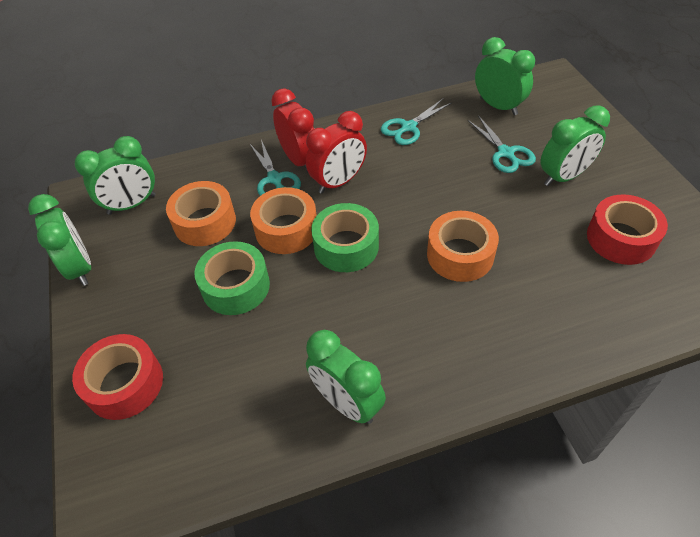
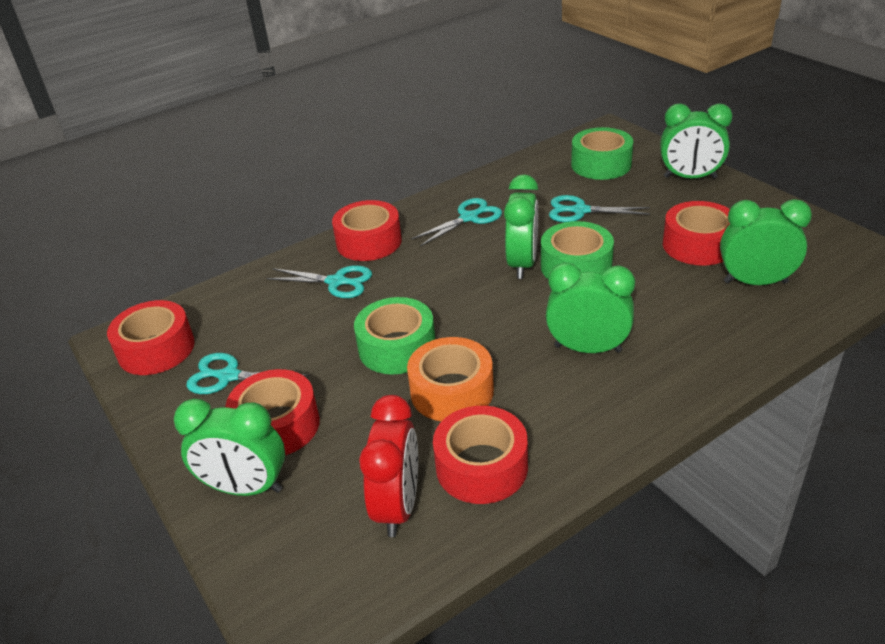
green tape: [194,241,270,315] [311,203,379,272] = 2 -> [354,297,435,374] [541,221,614,279] [571,127,633,180] = 3
orange tape: [166,181,236,246] [250,187,317,254] [427,211,499,282] = 3 -> [407,337,494,421] = 1
red clock: [271,88,314,173] [306,111,367,194] = 2 -> [359,395,418,537] = 1
red tape: [72,334,163,420] [587,194,668,265] = 2 -> [107,300,195,375] [225,369,320,455] [332,200,402,261] [433,406,528,504] [663,201,730,266] = 5
turquoise scissors: [250,140,301,196] [381,99,452,145] [468,115,536,173] = 3 -> [186,353,310,394] [267,265,372,298] [411,198,502,246] [549,195,650,222] = 4

